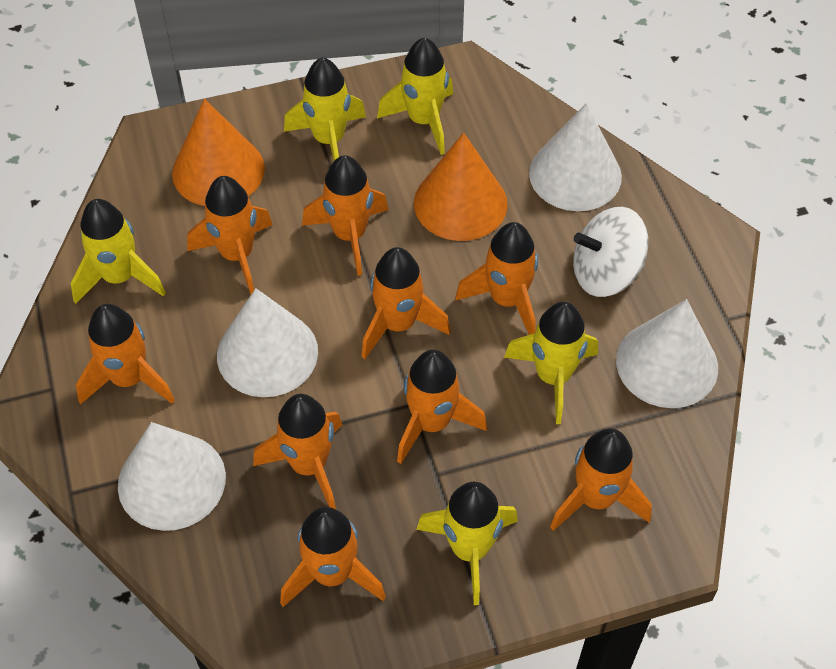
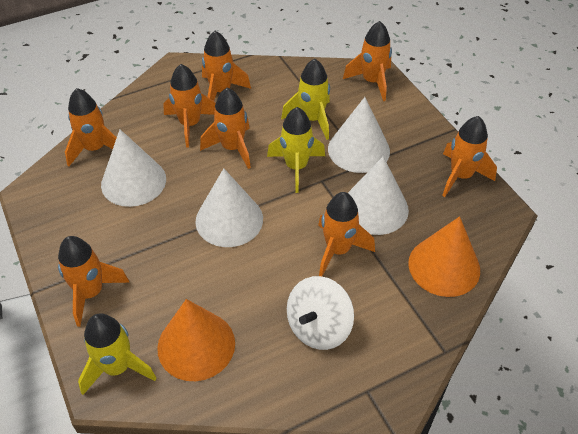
orange rocket: [76,304,175,404] [187,176,273,294] [253,394,342,509] [280,507,386,607] [302,156,388,276] [361,247,450,359] [397,350,487,464] [455,222,538,335] [550,428,652,531] = 9 -> [58,236,130,327] [65,88,117,167] [163,64,216,148] [200,88,251,169] [202,31,251,101] [318,192,375,276] [343,21,392,101] [442,116,497,197] = 8
yellow rocket: [71,199,166,304] [284,57,366,161] [377,37,453,155] [416,482,518,605] [504,302,598,424] = 5 -> [78,313,156,395] [267,107,325,193] [281,59,330,140] = 3

